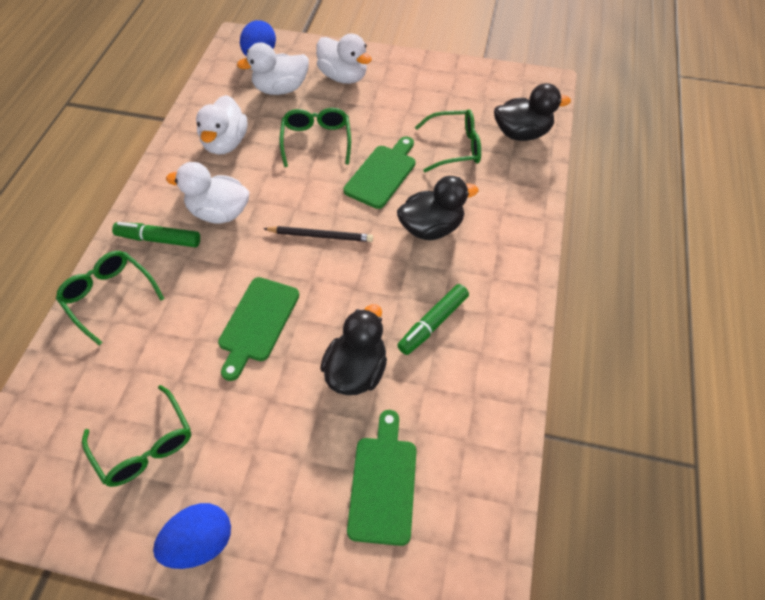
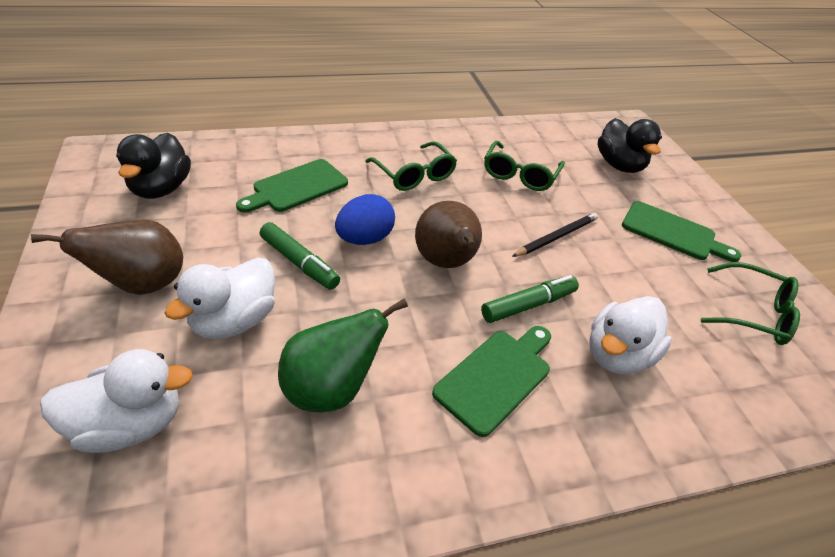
black duck: [320,304,387,395] [397,176,478,240] [494,83,571,141] = 3 -> [116,133,191,199] [598,118,662,173] = 2
blue egg: [153,503,231,569] [240,20,276,57] = 2 -> [335,194,395,245] = 1
brown pear: none = 0 -> [31,220,183,295] [415,201,482,268] = 2
green glasses: [56,251,165,346] [82,385,191,487] [280,108,351,167] [415,109,481,172] = 4 -> [365,141,457,191] [484,141,565,191] [701,262,800,345] = 3
green pear: none = 0 -> [278,299,408,412] = 1
white duck: [166,162,250,224] [196,95,247,155] [237,42,309,95] [316,34,372,84] = 4 -> [40,349,193,453] [165,258,275,339] [589,296,672,374] = 3

